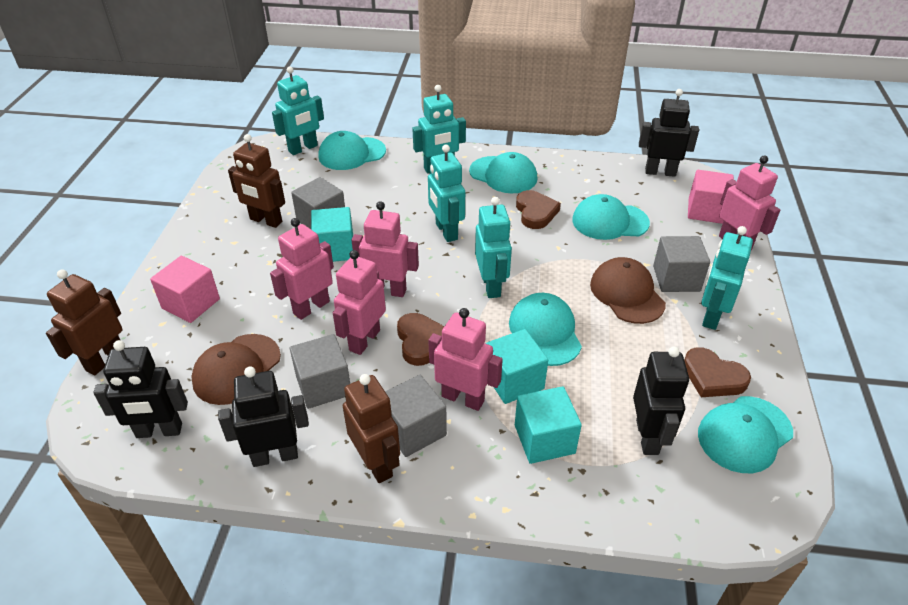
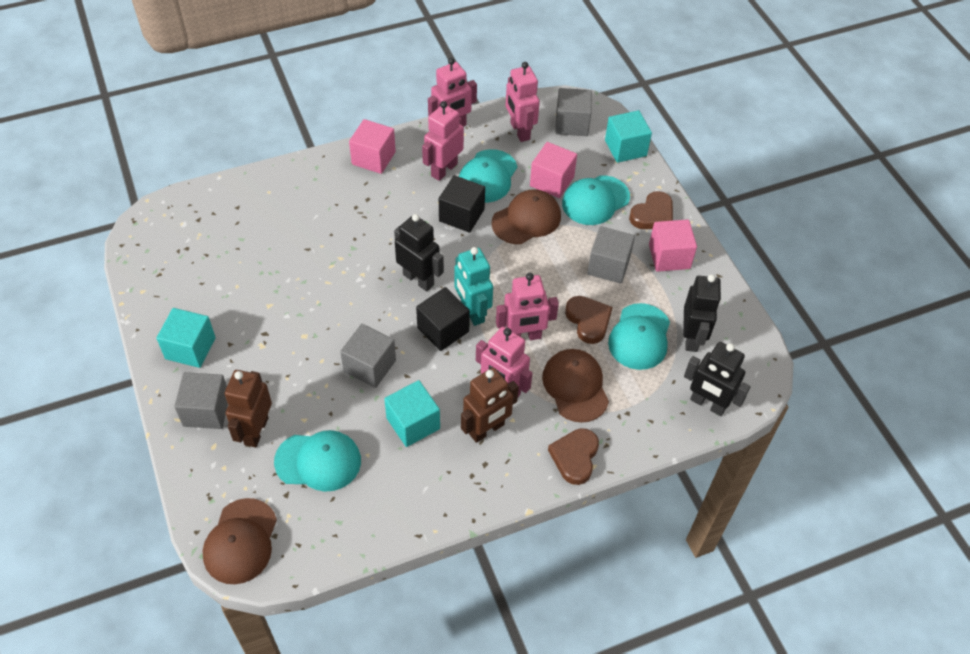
black cube: none = 0 -> [416,287,470,351] [439,175,485,233] = 2
black robot: [93,340,188,438] [218,366,309,467] [633,347,689,455] [639,89,699,177] = 4 -> [394,214,444,291] [683,274,721,352] [684,342,750,416] = 3
brown cap: [191,334,281,405] [590,257,666,324] = 2 -> [203,498,277,584] [491,189,561,244] [542,349,609,423] = 3
brown robot: [46,269,122,375] [228,134,285,228] [343,374,400,483] = 3 -> [225,370,272,448] [461,368,519,443] = 2
pink cube: [150,256,220,323] [688,170,734,224] = 2 -> [349,119,396,174] [530,142,577,198] [649,219,697,272] = 3
turquoise cap: [318,131,386,170] [469,152,537,193] [509,293,582,366] [572,194,650,240] [698,396,793,473] = 5 -> [274,430,361,492] [459,149,517,203] [562,175,630,225] [608,303,670,370] = 4
turquoise robot: [272,67,324,155] [412,85,466,174] [428,144,465,242] [475,197,512,298] [701,226,753,330] = 5 -> [454,247,493,326] = 1

